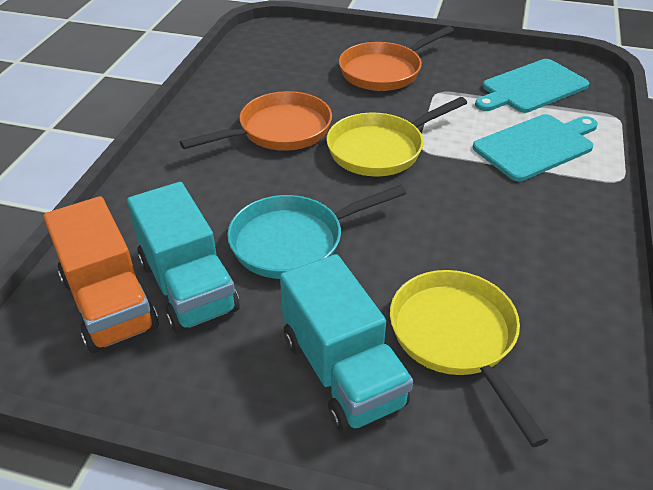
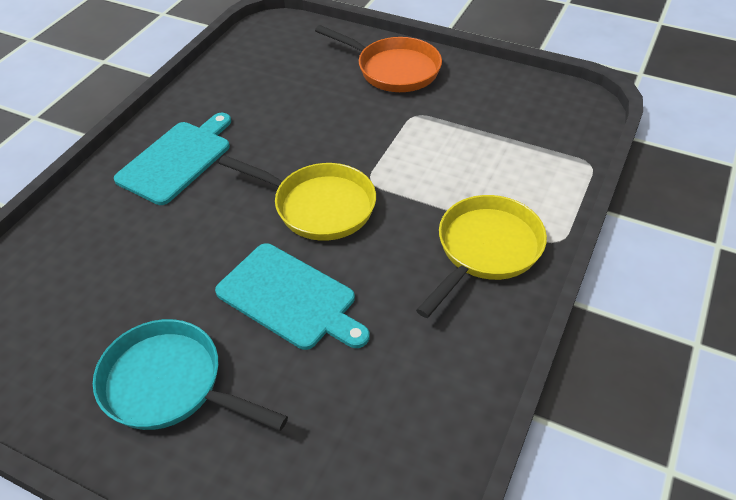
orange pan: [180,91,332,151] [339,26,454,91] = 2 -> [315,25,442,92] = 1
orange truck: [43,196,159,353] = 1 -> none = 0
turquoise truck: [127,182,239,333] [280,254,413,433] = 2 -> none = 0

